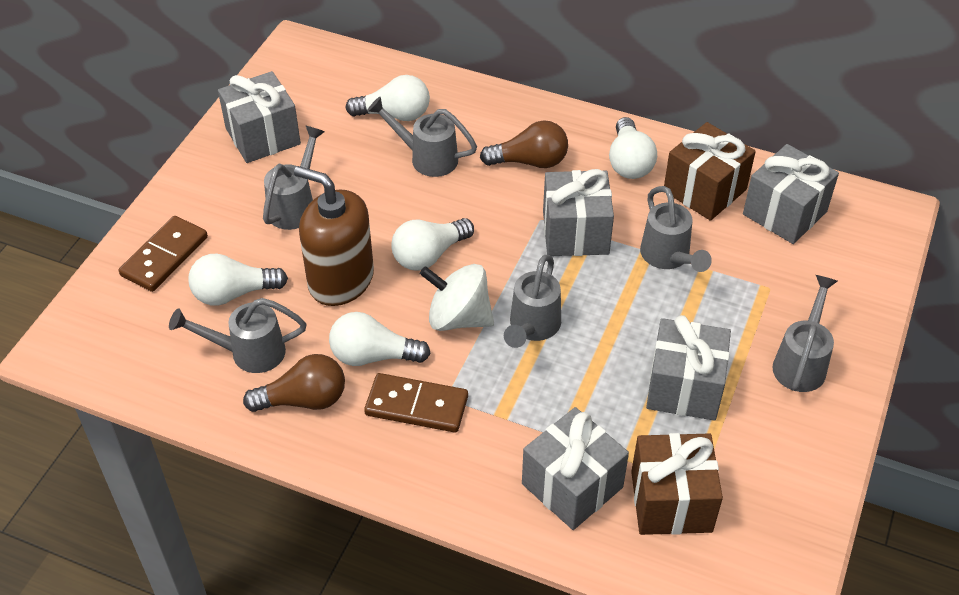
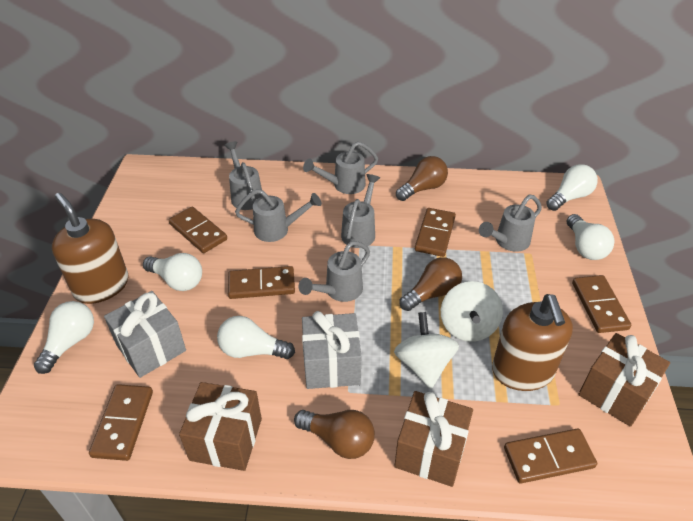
brown domino: [119,216,208,292] [364,373,468,433] = 2 -> [89,384,153,461] [169,207,227,253] [228,266,295,299] [415,208,456,257] [504,428,597,483] [572,275,631,333] = 6
brown gift: [631,433,723,535] [664,122,756,221] = 2 -> [179,382,262,471] [394,391,473,487] [578,333,670,427] = 3
brown light bulb: [243,354,345,412] [480,120,568,168] = 2 -> [294,410,375,459] [396,156,448,201] [399,257,462,311] = 3
brown soap dispenser: [294,166,374,306] = 1 -> [52,193,128,304] [492,294,573,391] = 2
grey gift: [218,71,301,163] [522,407,629,530] [543,169,614,256] [646,315,731,421] [743,144,839,244] = 5 -> [104,291,186,378] [302,311,362,389] = 2
white spinning top: [420,264,494,331] = 1 -> [394,312,459,389] [441,281,503,342] = 2

